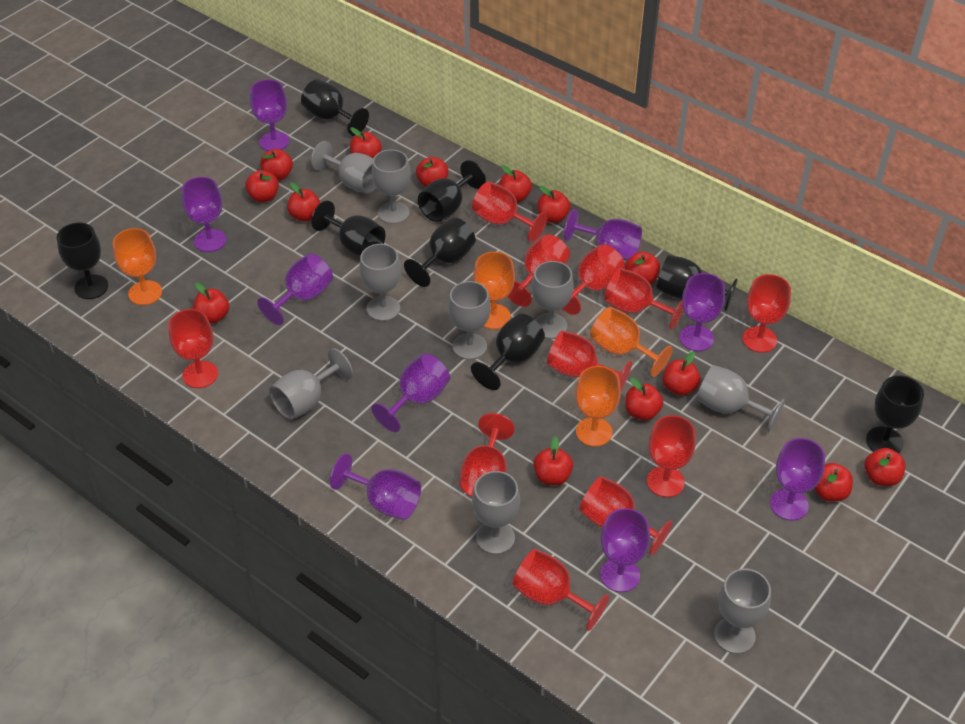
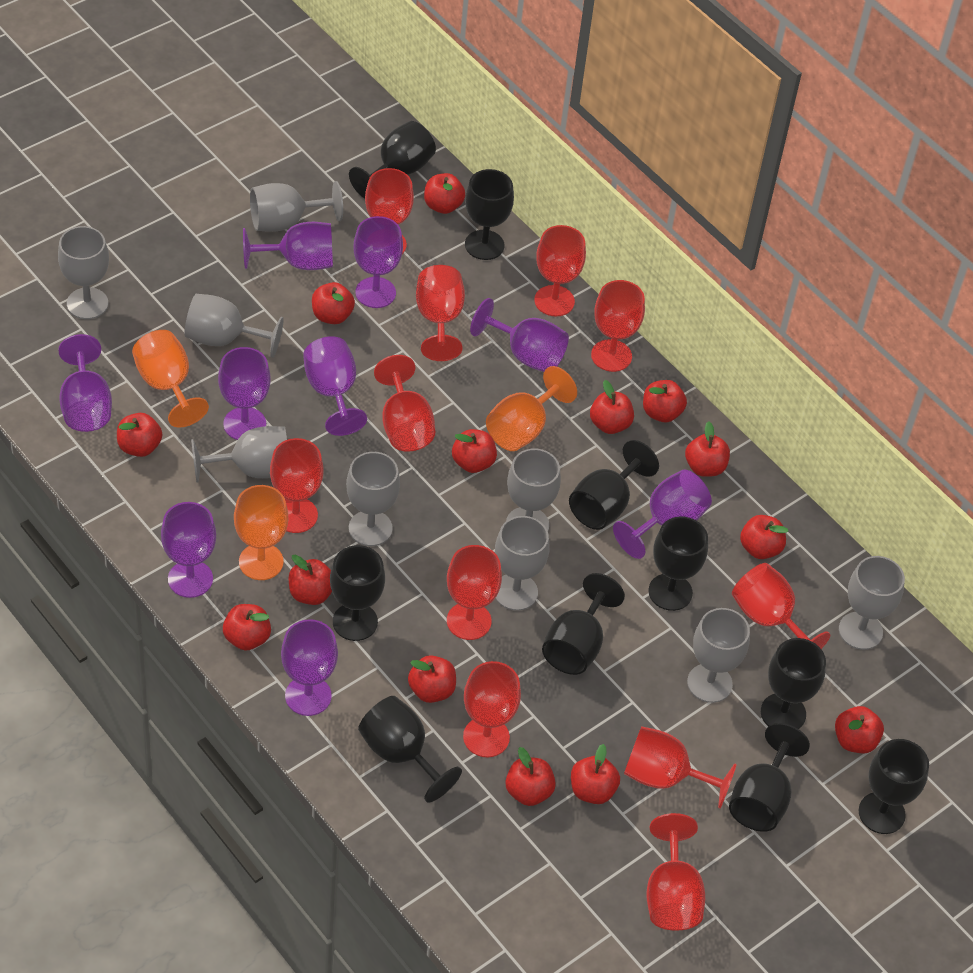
black goblet: [57,222,108,299] [301,79,369,136] [311,201,385,257] [404,217,476,287] [418,160,486,222] [471,314,545,390] [656,255,738,311] [866,375,924,453] = 8 -> [330,545,385,641] [349,121,436,199] [358,696,462,803] [465,169,514,260] [542,573,625,675] [569,440,659,530] [648,516,708,611] [729,723,810,832] [761,638,826,729] [859,739,929,834] = 10
orange goblet: [113,228,162,305] [473,252,515,329] [575,366,621,447] [590,307,673,377] = 4 -> [132,330,209,427] [234,485,288,580] [486,366,577,451] = 3

